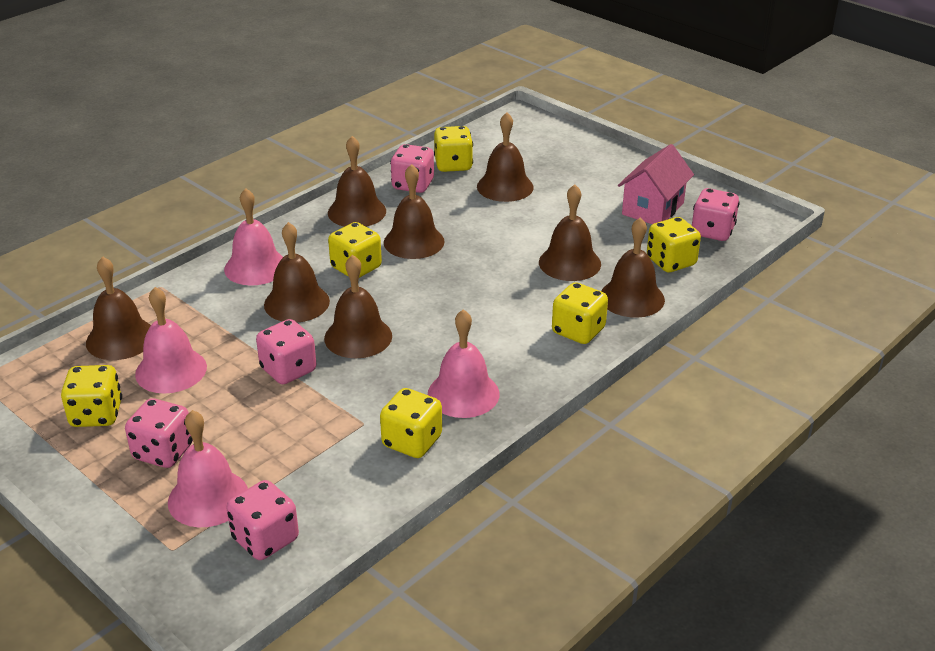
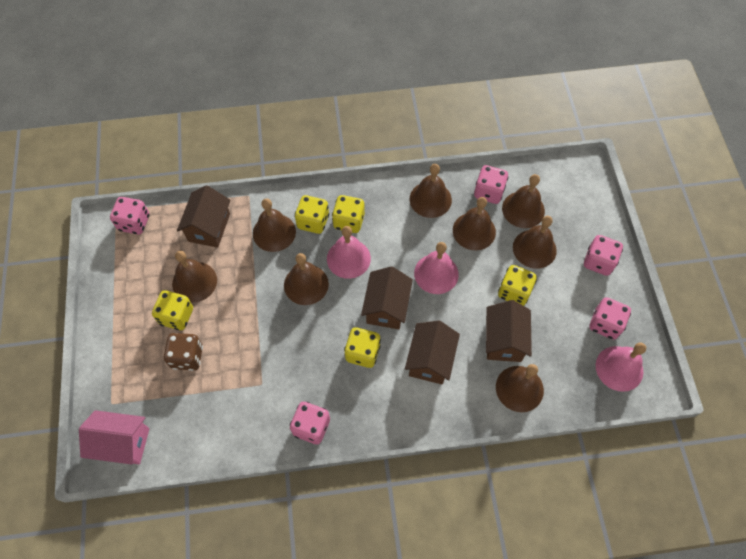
brown dice: none = 0 -> [164,333,203,371] = 1
brown house: none = 0 -> [177,185,231,248] [361,266,413,329] [405,321,460,385] [486,300,532,362] = 4
pink bell: [135,287,207,394] [168,410,248,527] [224,188,283,285] [428,309,500,418] = 4 -> [327,226,371,279] [414,242,459,294] [596,343,646,392] = 3
yellow dice: [61,365,122,427] [328,222,382,278] [380,388,442,458] [434,126,473,172] [552,282,608,344] [647,217,701,272] = 6 -> [152,290,193,330] [295,195,329,234] [332,195,365,233] [344,327,381,368] [498,265,537,306] = 5

